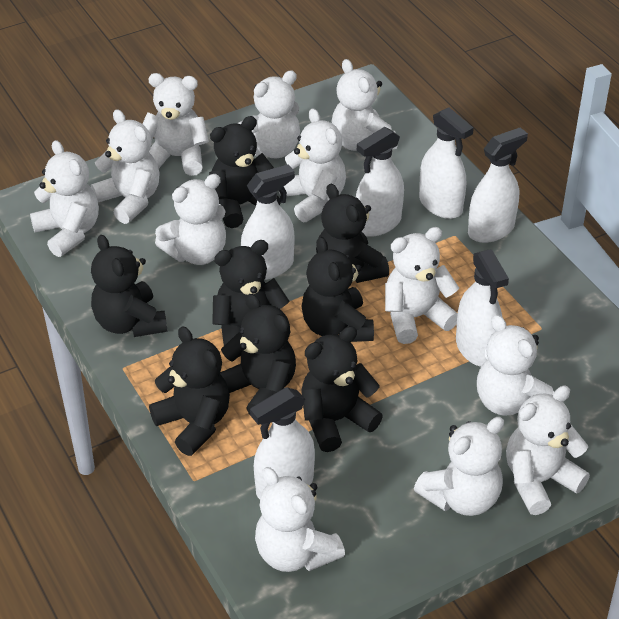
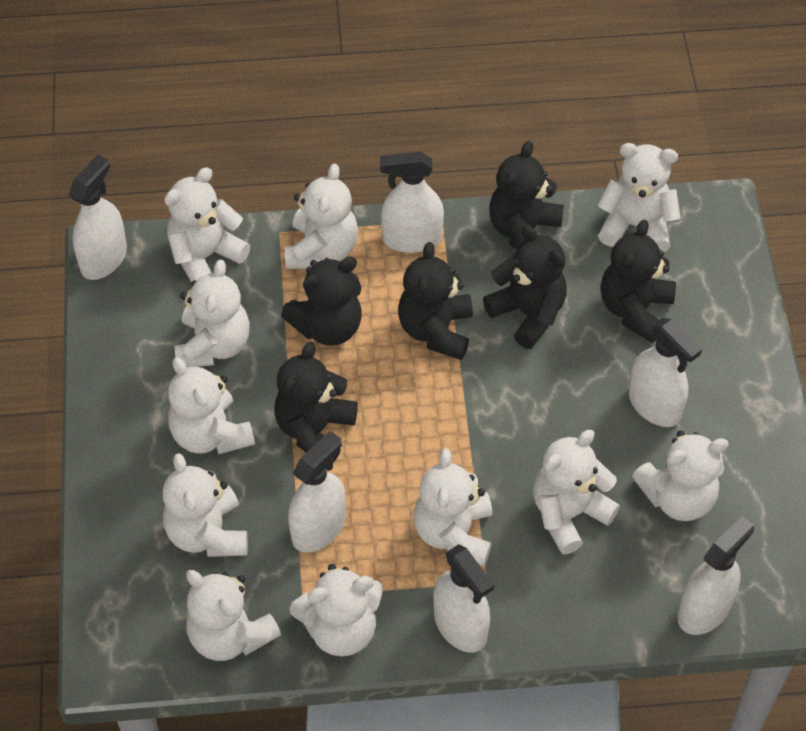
black teddy bear: [91,235,167,337] [149,326,230,456] [209,116,281,228] [212,240,291,357] [220,294,296,414] [301,237,374,342] [301,326,383,452] [316,184,389,283] = 8 -> [274,342,358,462] [281,256,362,346] [398,242,473,360] [483,225,567,349] [489,141,564,250] [601,220,676,343] = 6
white teddy bear: [30,140,99,257] [91,109,160,224] [143,73,209,176] [155,174,226,265] [237,70,300,159] [255,467,345,572] [279,108,346,222] [332,59,398,151] [385,227,459,344] [414,417,504,516] [477,315,554,416] [506,385,590,515] = 12 -> [162,453,248,557] [164,167,250,283] [168,357,255,454] [175,260,250,368] [186,570,281,661] [285,164,358,269] [289,564,383,657] [414,448,492,566] [533,430,620,554] [597,143,681,252] [632,431,729,521] = 11

